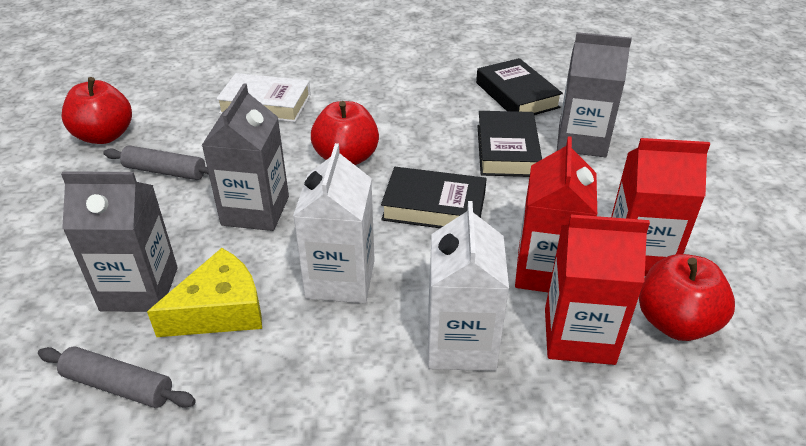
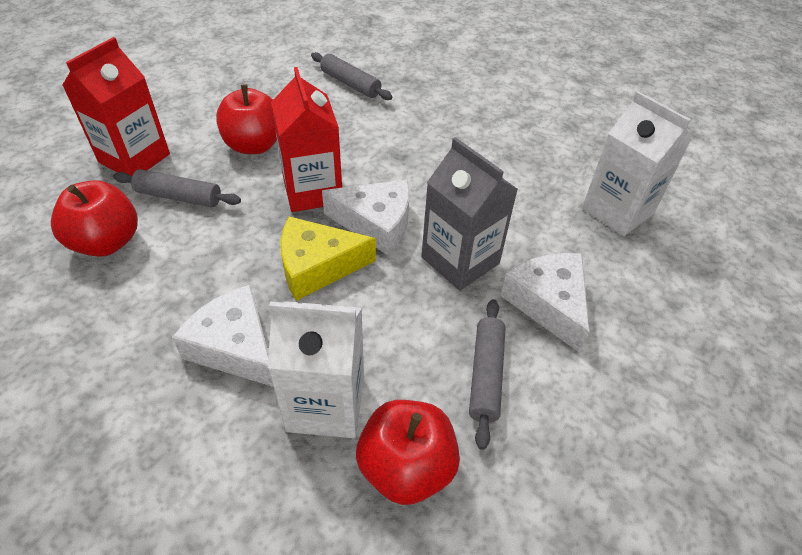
black book: [381,167,487,228] [476,58,563,115] [477,111,542,177] = 3 -> none = 0
grey carton: [61,171,178,312] [202,83,289,231] [557,32,632,157] = 3 -> [421,137,518,291] = 1
grey rolling pin: [38,346,196,408] [103,145,209,180] = 2 -> [113,169,241,207] [311,52,393,100] [469,299,506,450] = 3
red carton: [515,136,597,292] [545,215,650,365] [611,138,710,276] = 3 -> [62,37,170,176] [271,67,342,212] = 2
white book: [216,73,311,122] = 1 -> none = 0
white cheese: none = 0 -> [172,284,273,387] [322,179,410,255] [500,253,590,353] = 3

